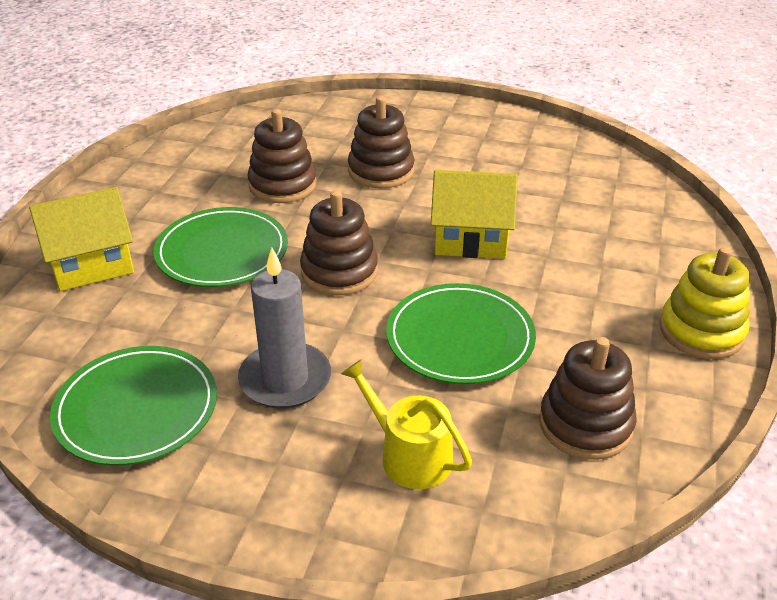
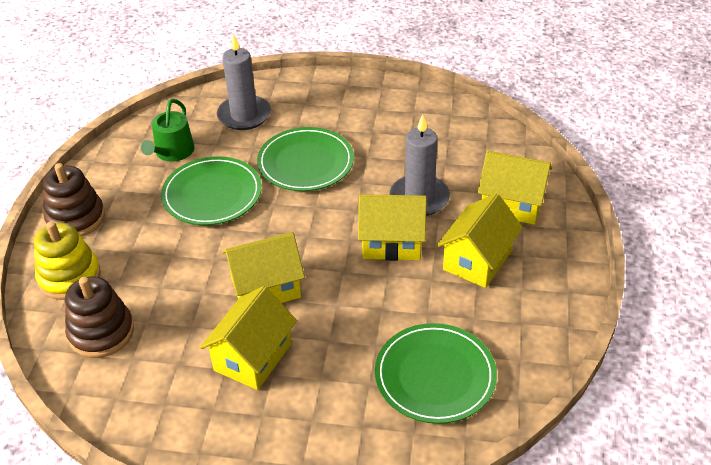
brown stacking toy: [247,109,317,203] [300,190,378,296] [348,96,414,189] [539,337,637,460] = 4 -> [43,163,105,237] [65,277,134,358] = 2
green watering can: none = 0 -> [141,99,195,162] = 1
grey candle: [238,248,331,409] = 1 -> [217,34,271,130] [390,114,450,216] = 2
yellow house: [29,187,134,291] [431,170,518,259] = 2 -> [200,286,297,390] [222,232,305,303] [358,194,427,261] [437,193,523,288] [478,151,552,225] = 5
yellow watering can: [341,359,472,489] = 1 -> none = 0

